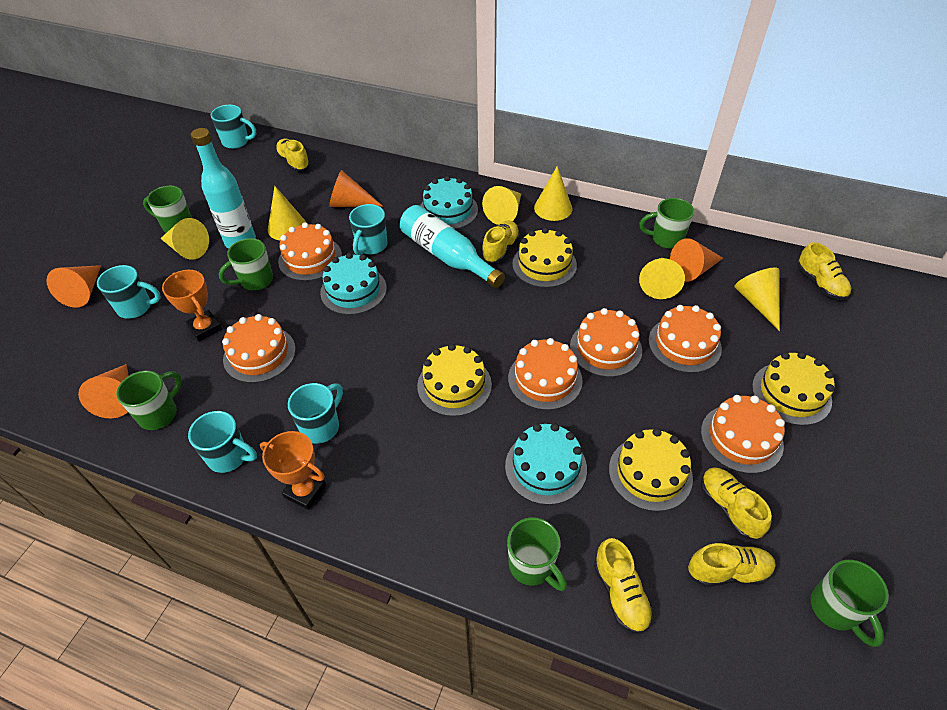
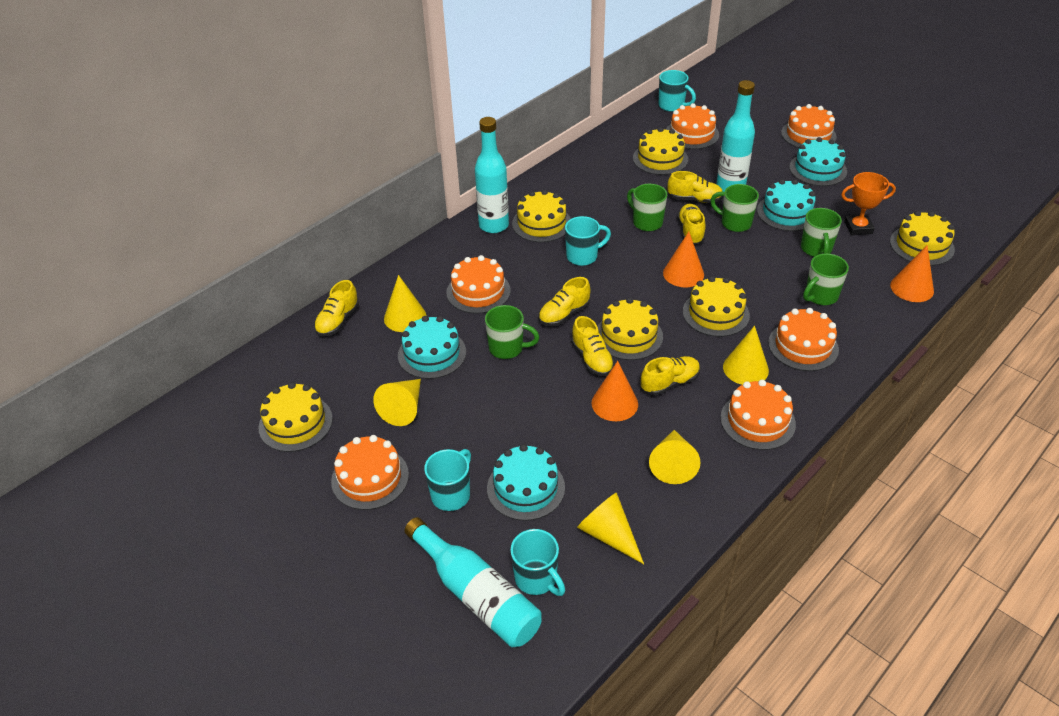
green mug: [116,371,182,430] [143,186,192,233] [219,238,273,290] [507,517,567,591] [639,198,694,249] [811,560,889,647] = 6 -> [485,305,539,359] [627,184,667,231] [710,184,759,232] [801,208,842,257] [803,254,849,305] = 5
orange cone: [46,265,101,308] [78,364,129,418] [329,170,384,207] [670,238,723,282] = 4 -> [591,361,638,421] [663,232,704,287] [890,245,934,302] = 3
orange trophy: [162,270,222,342] [260,431,326,510] = 2 -> [841,172,896,235] = 1
turquoise bottle: [191,128,256,249] [400,205,505,288] = 2 -> [404,517,542,647] [475,117,509,233] [716,80,755,192] = 3
turquoise cake: [320,253,387,315] [420,176,478,229] [505,423,587,505] = 3 -> [398,316,466,379] [487,444,565,521] [757,179,816,231] [789,137,847,186] = 4
turquoise mug: [97,265,161,319] [188,411,257,473] [211,105,256,149] [288,383,343,444] [349,204,388,255] = 5 -> [424,449,471,511] [510,529,565,596] [565,216,611,266] [659,70,696,112] = 4
yellow cake: [417,344,492,416] [512,228,577,288] [609,428,693,512] [752,352,835,426] = 4 -> [258,382,333,452] [512,190,571,242] [597,298,663,360] [633,127,688,175] [683,276,750,337] [890,211,955,266] = 6
yellow cone: [160,218,209,260] [268,186,306,240] [482,186,521,225] [534,166,572,221] [639,258,685,299] [735,267,780,331] = 6 -> [373,379,421,426] [384,275,426,332] [577,493,644,564] [649,430,701,484] [723,326,769,385] = 5

